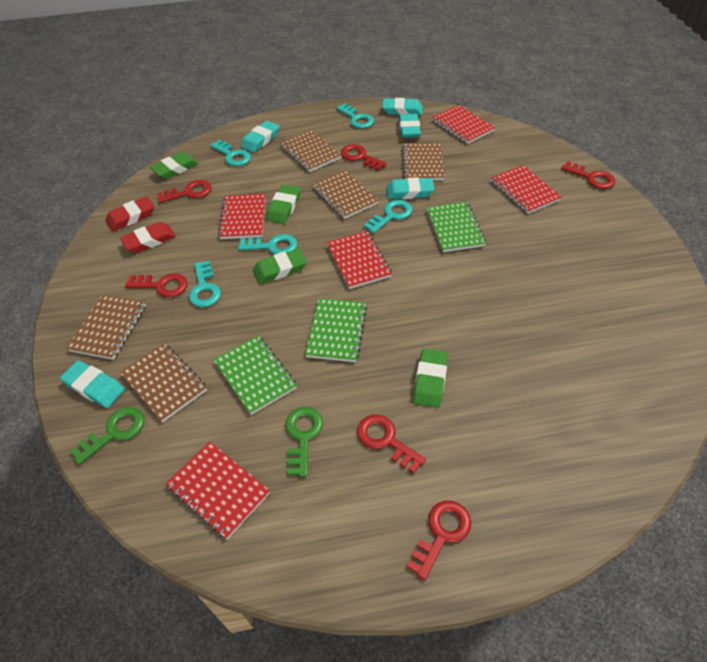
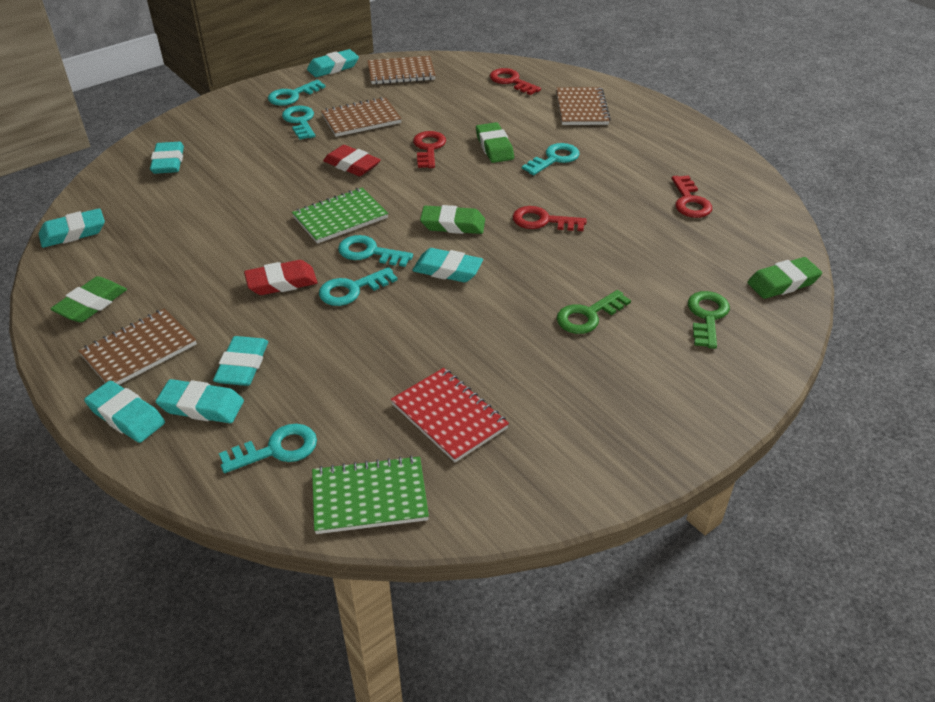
brown notebook: [66,295,146,360] [120,343,207,422] [280,130,341,172] [312,170,379,219] [402,143,445,180] = 5 -> [79,308,197,385] [321,97,402,137] [367,56,436,85] [556,87,611,125] = 4
green notebook: [213,335,297,415] [305,298,367,362] [426,202,486,252] = 3 -> [292,188,388,244] [312,455,429,534] = 2
red key: [125,273,187,297] [157,180,211,203] [341,144,387,171] [357,414,426,474] [407,501,471,580] [561,161,616,189] = 6 -> [413,131,446,168] [490,68,541,95] [513,206,587,231] [671,175,712,218] = 4
red notebook: [166,441,270,539] [218,194,266,239] [326,231,392,289] [432,105,495,144] [491,165,562,214] = 5 -> [391,368,509,462] = 1
turquoise eraser: [60,360,125,408] [241,121,279,153] [382,98,423,115] [386,177,434,199] [399,114,421,138] = 5 -> [39,208,105,248] [84,381,165,443] [150,142,184,174] [156,379,244,423] [213,336,268,386] [307,49,359,77] [412,248,483,282] = 7
turquoise key: [189,261,221,307] [210,140,251,166] [238,234,297,254] [336,103,374,128] [364,200,412,233] = 5 -> [219,424,317,473] [268,80,326,106] [282,105,315,140] [319,267,398,306] [338,235,413,267] [522,143,580,175] = 6

